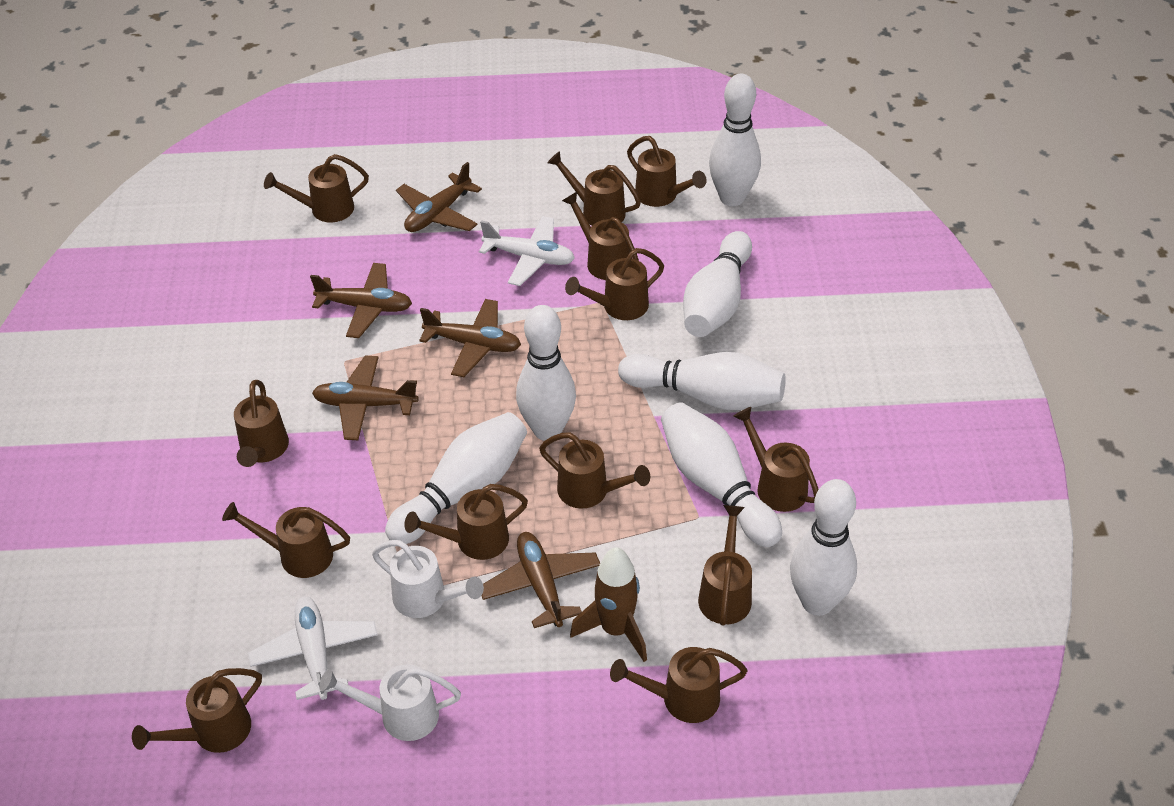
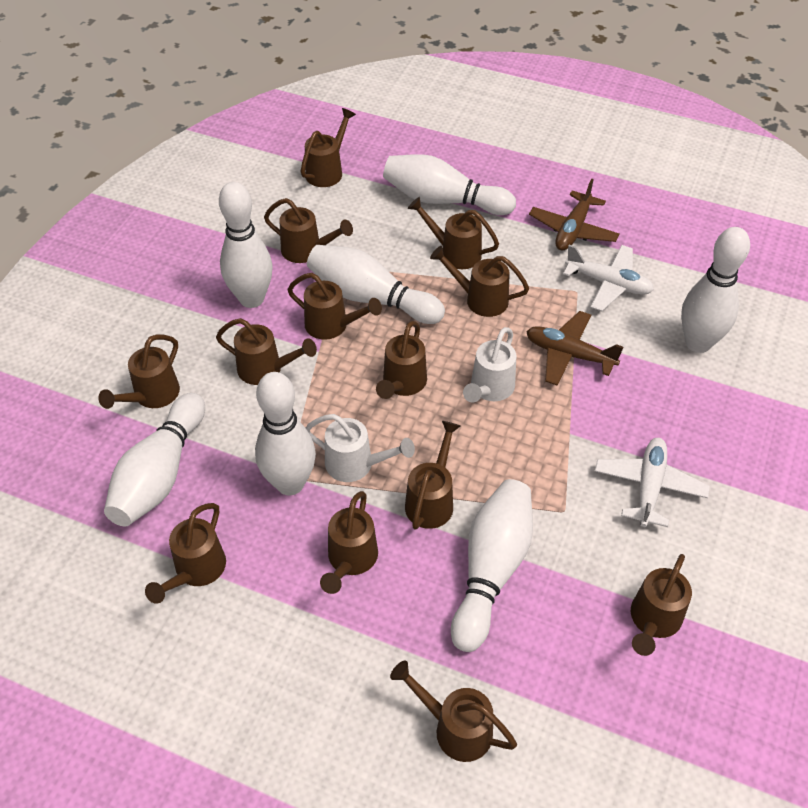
brown plane: [310,263,412,338] [312,356,419,440] [396,162,482,232] [419,299,521,377] [482,532,600,628] = 5 -> [526,311,624,386] [529,179,620,251] = 2
brown rocket: [570,547,647,662] = 1 -> none = 0

